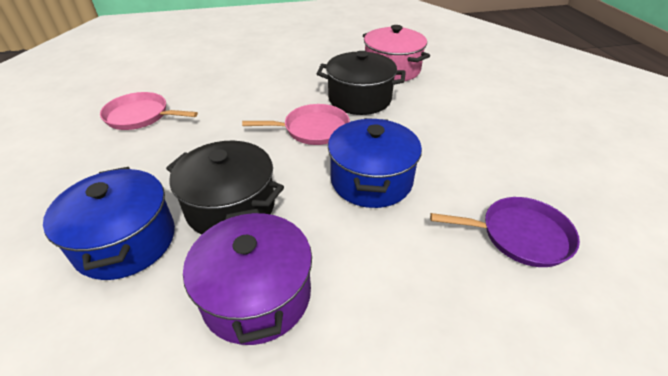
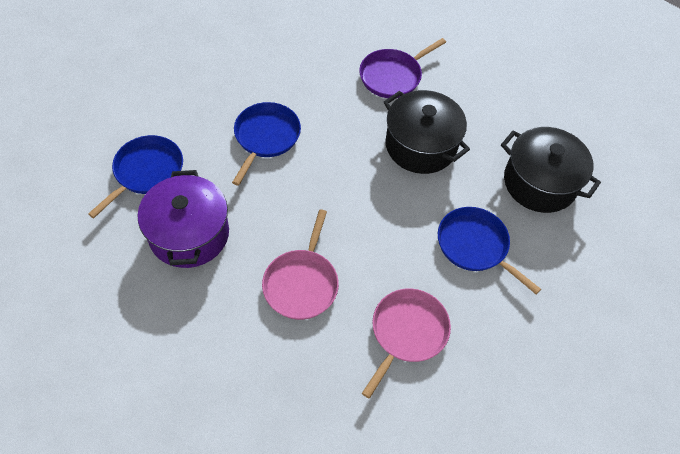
blue pan: none = 0 -> [88,135,183,218] [232,102,301,186] [438,207,541,294] = 3
blue pot: [43,167,175,280] [328,118,422,208] = 2 -> none = 0
pink pot: [363,25,430,81] = 1 -> none = 0

